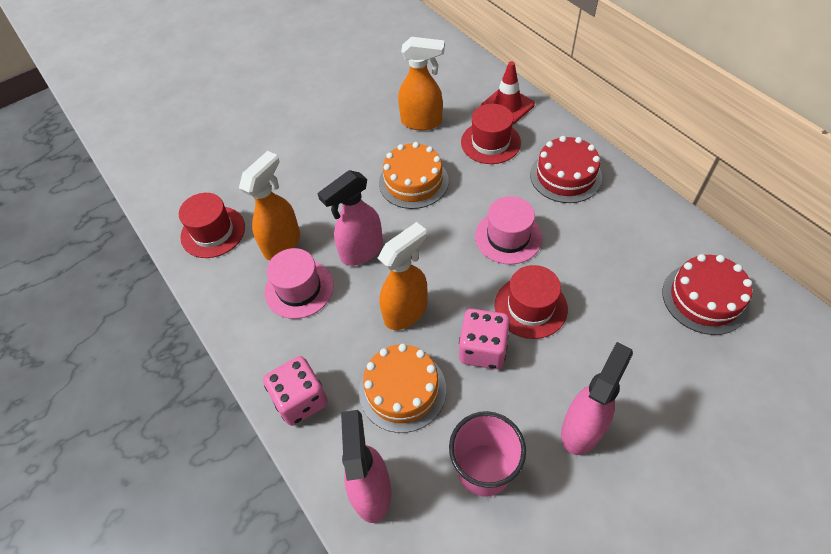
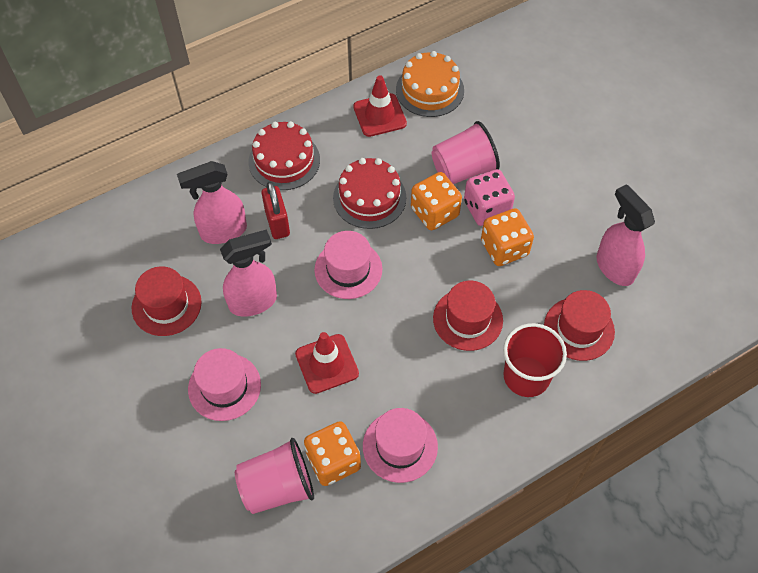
orange cake: [359,344,446,433] [379,142,449,209] = 2 -> [396,51,464,117] = 1
orange dice: none = 0 -> [304,421,361,486] [411,172,462,230] [481,208,534,266] = 3
orange spray bottle: [239,151,300,260] [378,222,427,330] [398,37,445,130] = 3 -> none = 0
pink cup: [449,411,526,497] = 1 -> [235,438,314,514] [432,121,500,184] = 2
pink dice: [263,356,328,426] [459,309,510,369] = 2 -> [464,169,515,226] = 1
pink hat: [265,248,334,319] [475,196,542,264] = 2 -> [188,348,261,421] [314,231,382,299] [363,408,438,483] = 3
red cup: none = 0 -> [503,323,567,397] = 1
red padlock: none = 0 -> [262,182,290,239] = 1
red traffic cone: [481,61,535,124] = 1 -> [295,332,359,394] [353,75,407,137] = 2

